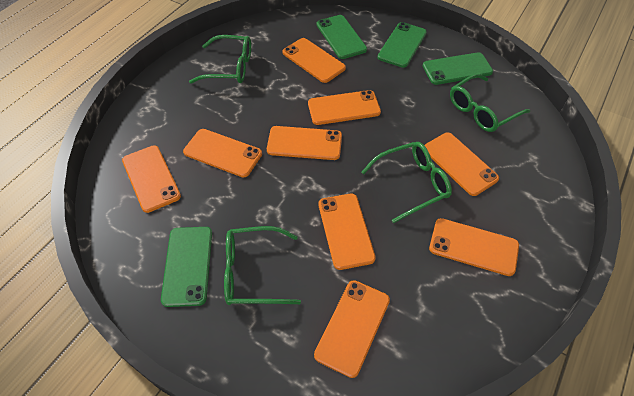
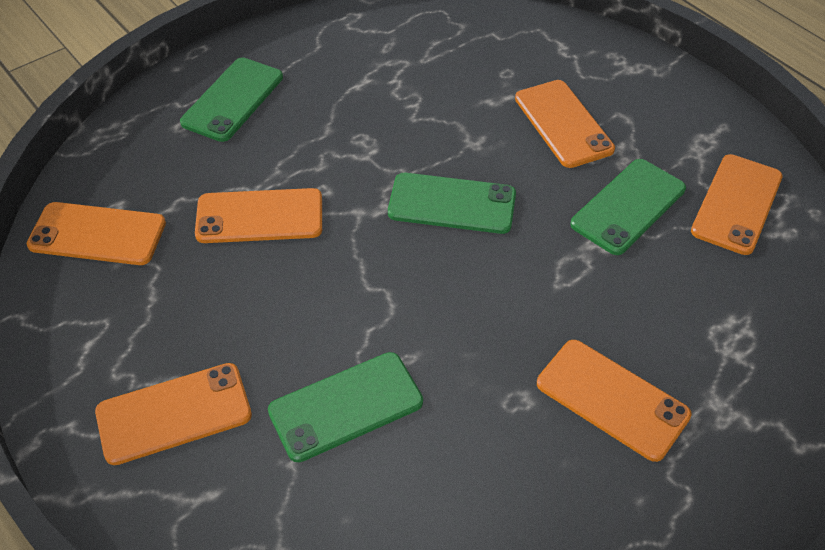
green glasses: [189,35,251,84] [224,226,301,305] [362,142,452,223] [450,74,530,132] = 4 -> none = 0
orange phone: [122,145,181,213] [183,129,262,178] [267,126,342,160] [282,38,346,83] [308,90,381,125] [314,280,390,378] [318,194,376,270] [424,132,499,196] [429,218,519,276] = 9 -> [27,202,166,265] [95,363,252,465] [195,188,322,243] [515,80,615,168] [537,340,692,462] [691,154,783,255] = 6

